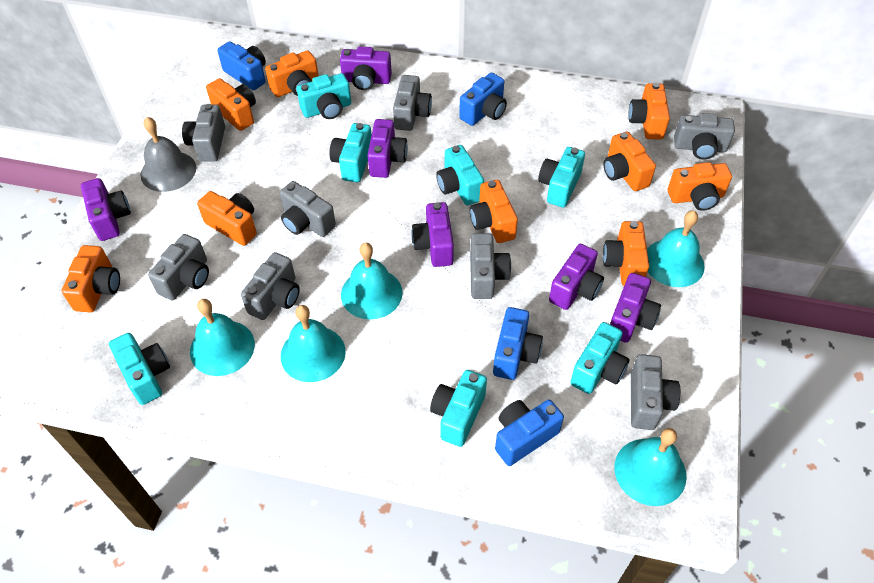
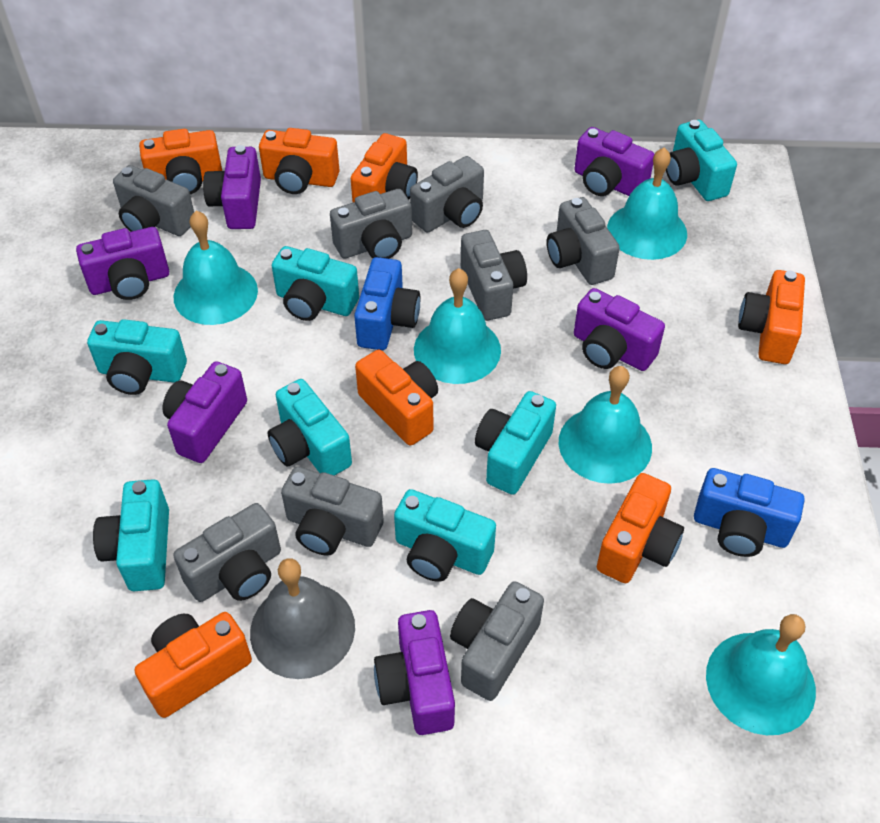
blue camera: [217,41,266,90] [459,73,507,126] [493,307,543,380] [495,400,564,466] = 4 -> [354,257,421,350] [694,468,805,557] = 2
orange camera: [61,245,120,312] [197,191,257,246] [206,78,256,131] [265,50,319,97] [470,180,518,243] [603,132,656,191] [603,221,649,286] [629,83,670,139] [668,162,732,211] = 9 -> [134,612,252,718] [139,129,222,194] [259,128,339,194] [351,133,418,202] [355,350,438,446] [597,473,684,583] [738,270,805,364] = 7

